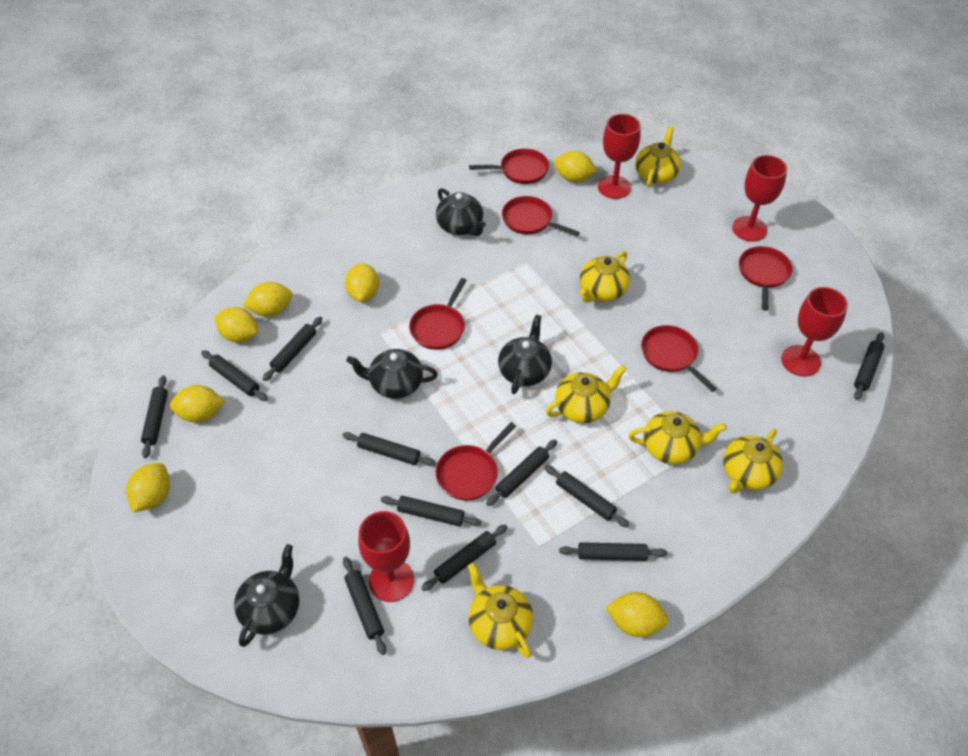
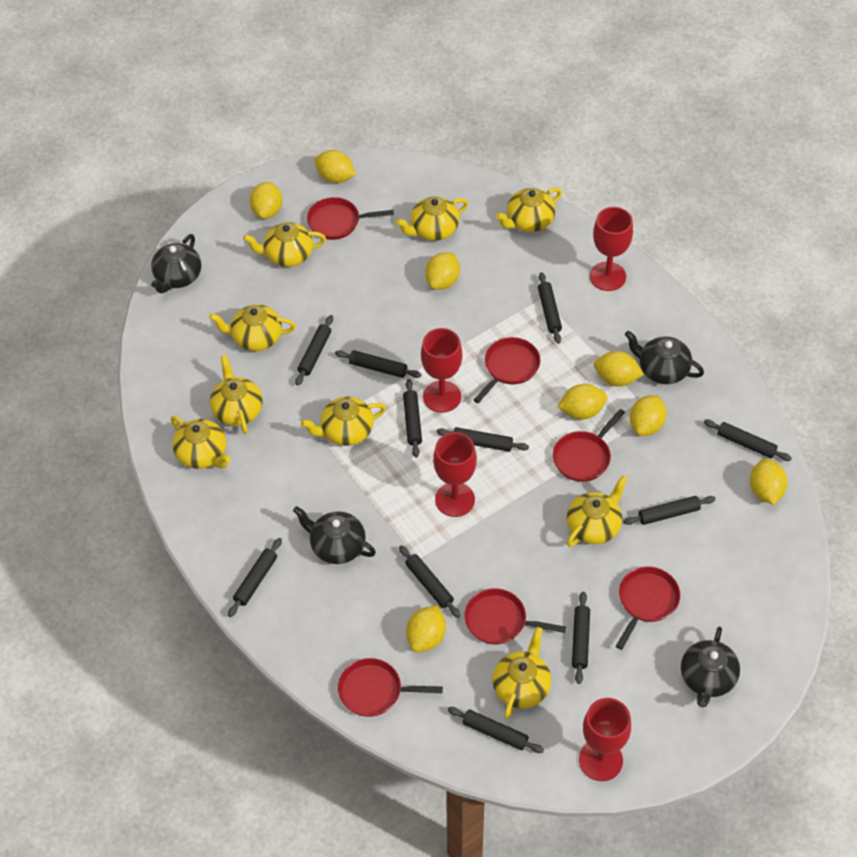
yellow lemon: [126,463,170,512] [170,385,225,422] [214,307,258,343] [243,282,293,317] [345,264,379,302] [554,151,597,182] [606,592,669,637] = 7 -> [250,182,283,219] [315,150,356,183] [406,605,446,653] [425,252,460,290] [557,384,607,419] [594,351,644,386] [630,395,667,436] [750,459,788,505] = 8
yellow teapot: [468,563,533,658] [546,365,627,423] [580,251,630,303] [629,411,727,464] [635,126,681,187] [723,429,783,493] = 6 -> [171,416,231,469] [209,304,296,351] [210,355,263,434] [243,222,326,267] [301,396,386,446] [396,197,468,241] [492,627,551,719] [496,188,562,232] [567,476,628,547] = 9

